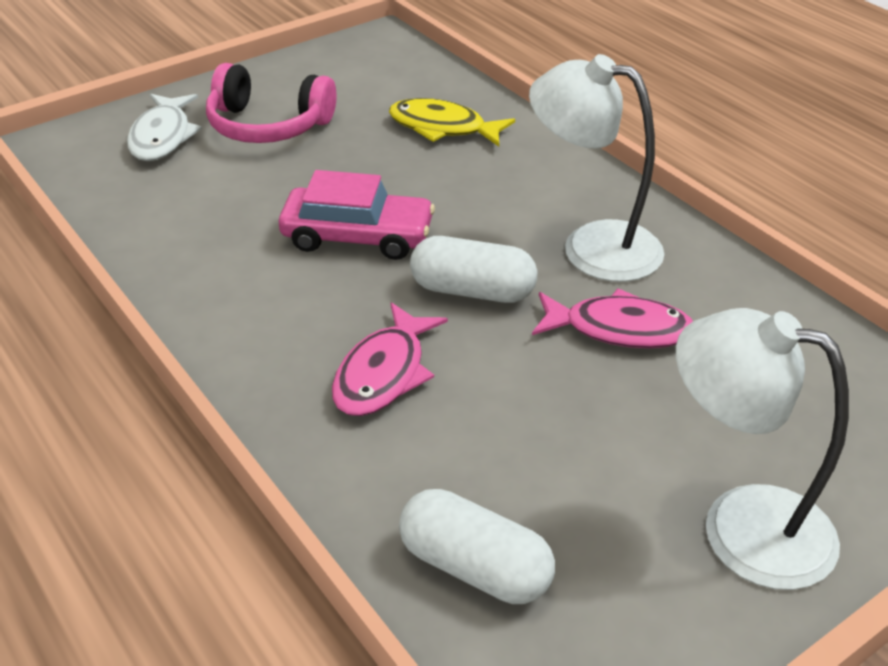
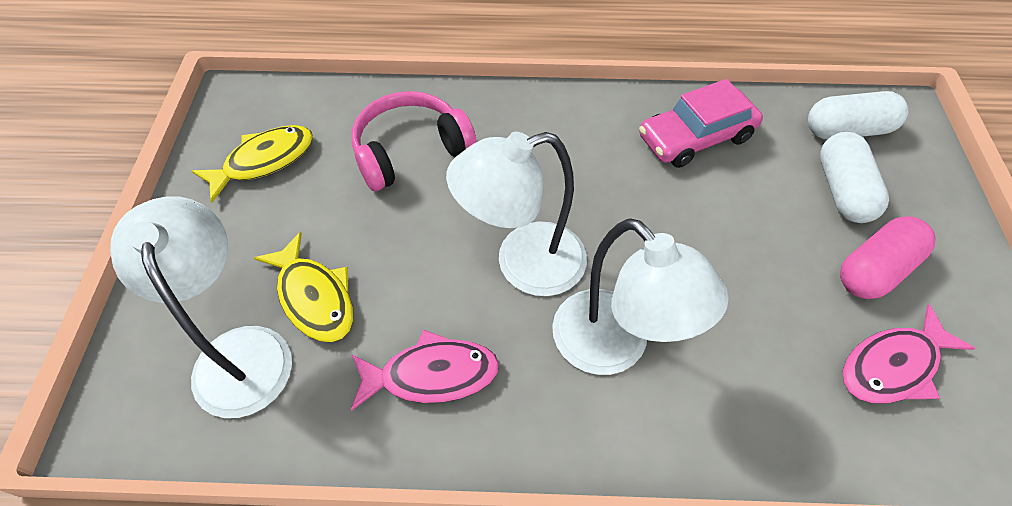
pink capsule: none = 0 -> [840,216,936,299] = 1
white fish: [127,94,202,161] = 1 -> none = 0
white lamp: [529,54,664,282] [676,308,849,590] = 2 -> [110,196,292,418] [446,132,587,296] [552,218,729,375] = 3
yellow fish: [389,98,515,147] = 1 -> [192,125,313,203] [254,232,353,342] = 2

